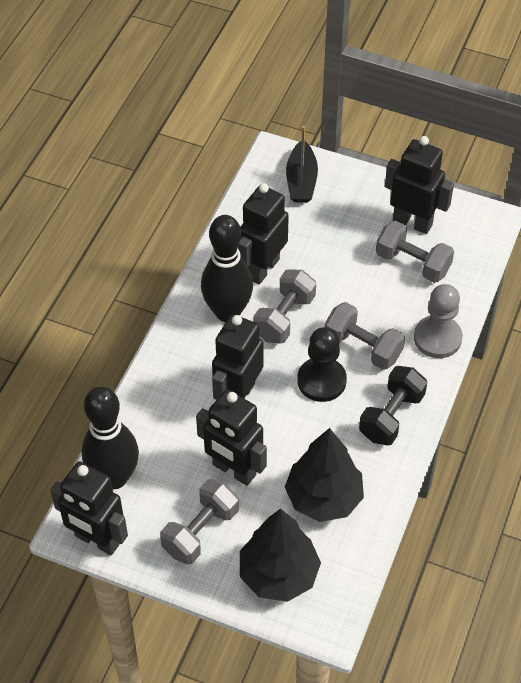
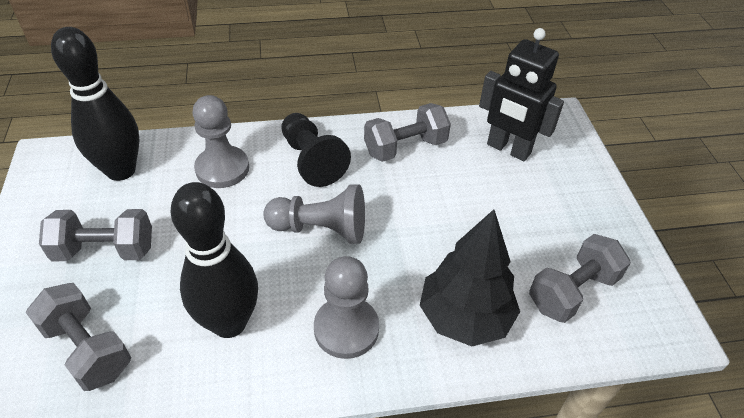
black boat: [286,126,318,203] = 1 -> none = 0
black dumbbell: [359,366,427,445] = 1 -> none = 0
black robot: [50,461,128,556] [196,389,267,486] [212,314,264,400] [238,183,289,284] [385,136,454,234] = 5 -> [479,28,564,161] = 1
black tree: [240,509,321,602] [285,428,364,522] = 2 -> [420,209,520,346] = 1
grey pawn: [414,284,463,358] = 1 -> [192,95,249,188] [263,185,365,244] [314,256,379,359] = 3

